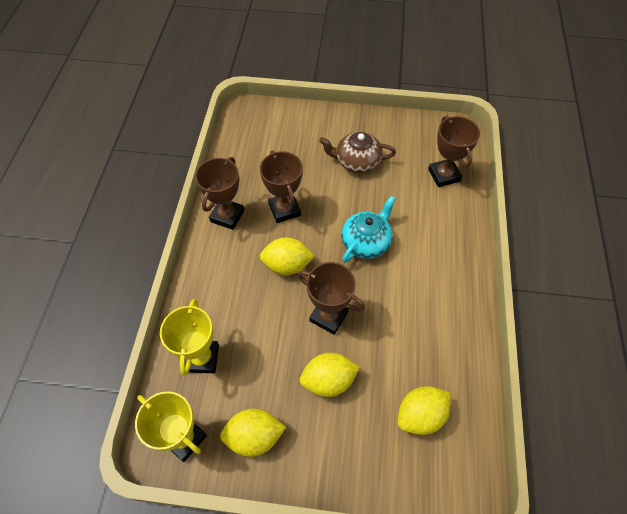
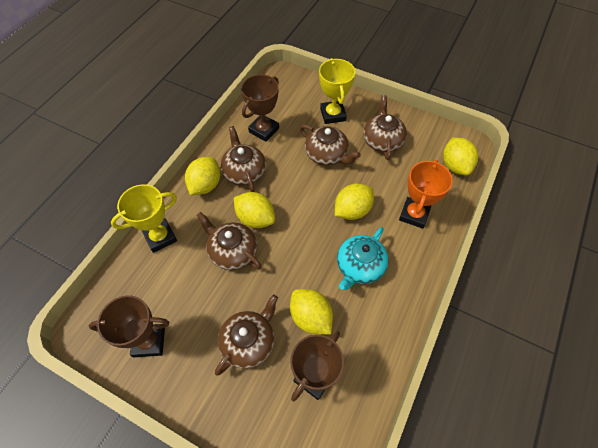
brown teapot: [319,132,396,173] = 1 -> [197,212,262,270] [215,295,278,376] [221,126,266,192] [300,124,361,166] [363,95,407,160] = 5
brown trophy: [195,157,244,230] [260,151,303,223] [298,262,365,335] [428,116,480,187] = 4 -> [89,295,169,357] [241,74,279,142] [290,331,344,401] = 3
orange trophy: none = 0 -> [399,160,453,229] = 1
yellow lemon: [220,408,286,457] [260,237,315,275] [299,353,360,397] [398,386,451,435] = 4 -> [185,157,220,195] [234,192,275,228] [290,289,333,334] [335,183,374,220] [443,137,478,175] = 5

